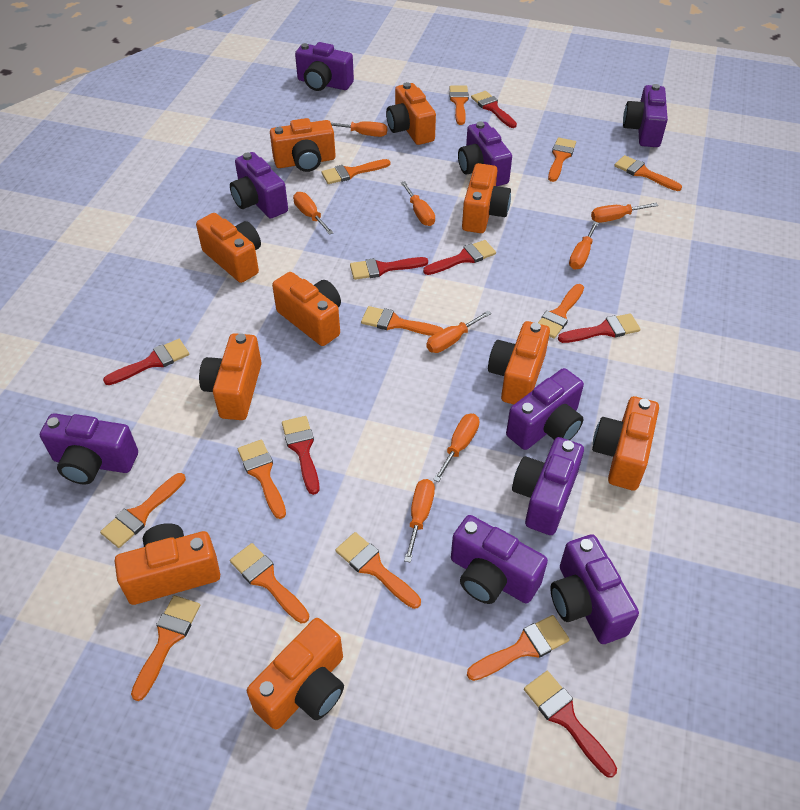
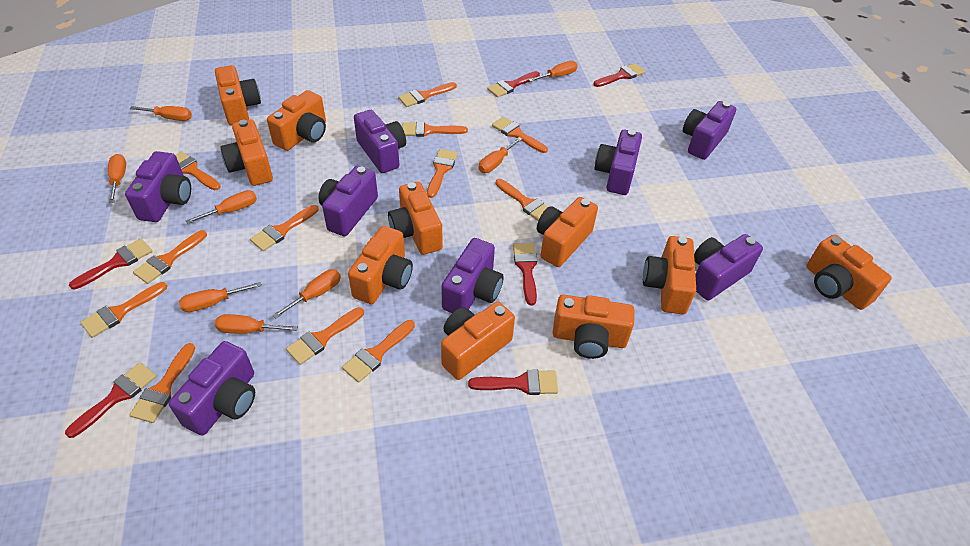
purple camera: [40,413,138,485] [230,152,288,219] [295,42,354,91] [451,515,548,604] [458,121,512,186] [506,368,584,450] [512,437,584,535] [550,534,639,644] [623,84,668,147] = 9 -> [125,151,191,222] [168,341,255,436] [319,166,378,236] [354,110,406,173] [441,238,504,313] [595,130,642,195] [683,101,736,160] [694,234,763,300] = 8
red brush: [103,339,189,385] [282,416,319,495] [350,257,428,280] [423,240,496,275] [471,91,517,128] [524,671,617,778] [558,313,641,343] = 7 -> [65,362,157,438] [69,238,152,289] [468,370,558,395] [487,71,540,98] [513,243,538,305] [593,63,646,87] = 6

